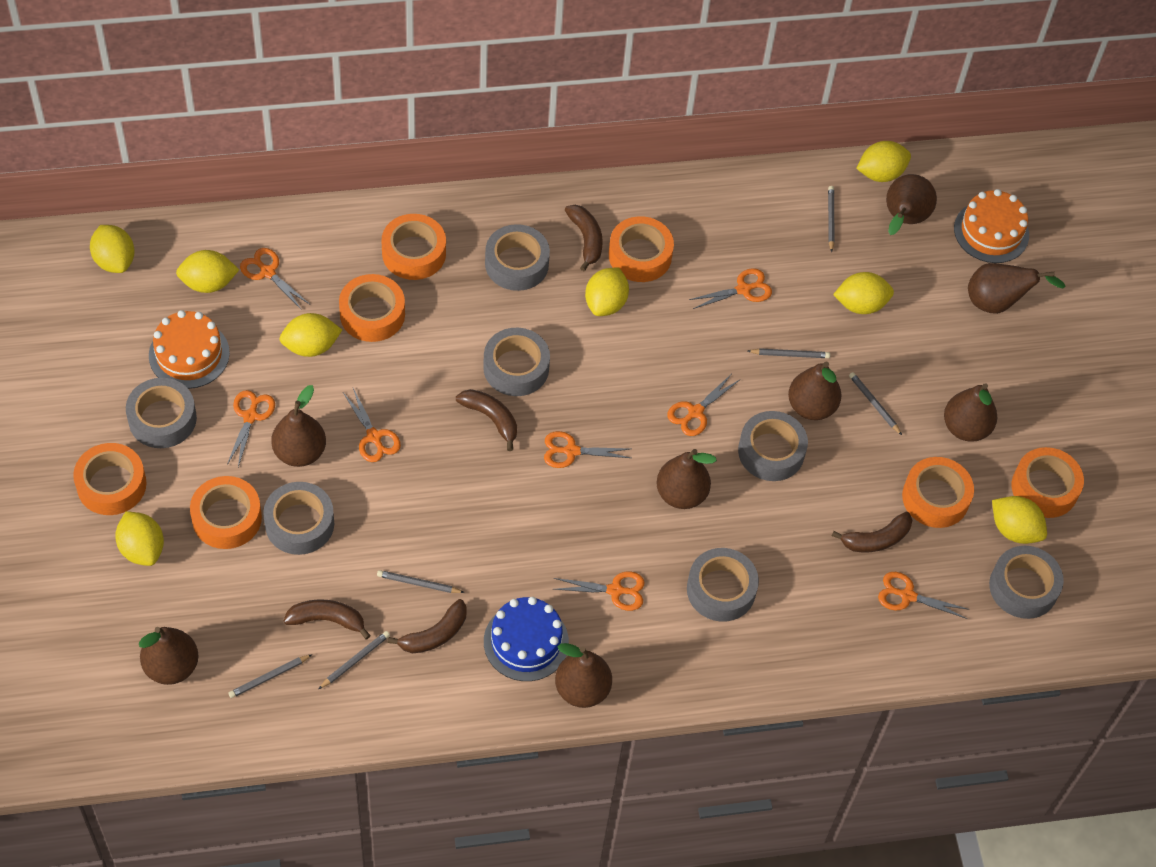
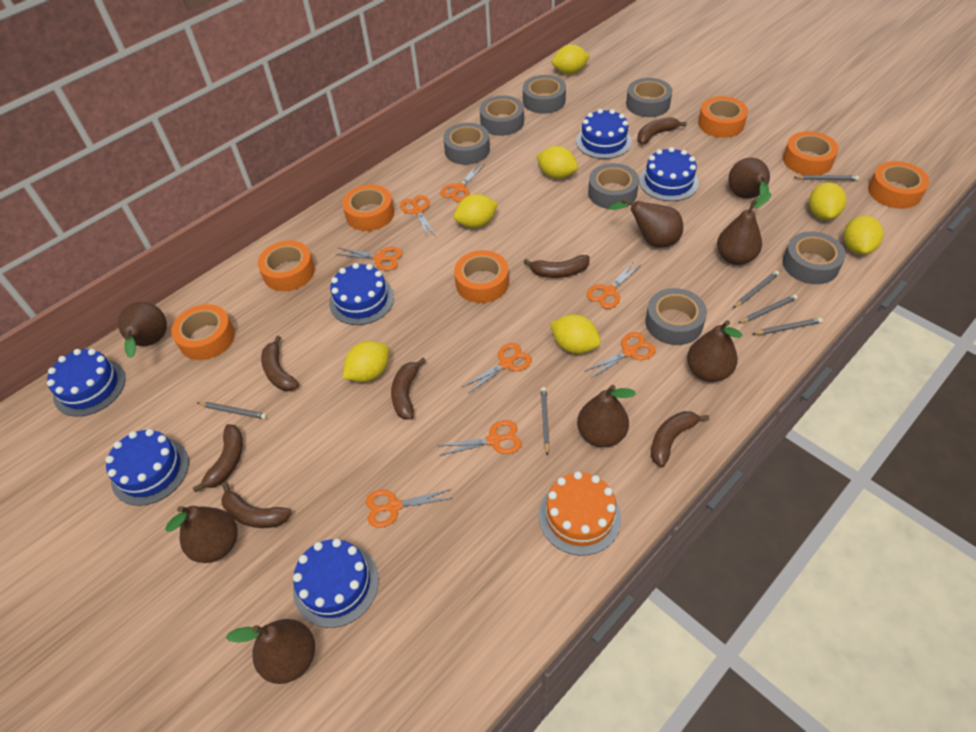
blue cake: [484,597,569,681] = 1 -> [47,349,126,417] [105,429,189,506] [293,539,379,628] [329,263,394,325] [576,109,632,159] [639,147,699,201] = 6
brown banana: [284,599,371,640] [387,599,467,654] [456,389,517,451] [565,205,603,271] [832,512,912,552] = 5 -> [193,424,243,492] [221,483,291,528] [261,336,299,391] [391,358,426,420] [523,255,589,278] [637,117,687,144] [651,411,709,467] = 7
orange cake: [149,310,230,389] [954,189,1029,263] = 2 -> [539,471,621,556] = 1
yellow lemon: [90,225,135,273] [115,511,164,566] [176,250,239,293] [279,313,342,357] [585,267,629,316] [833,272,894,314] [856,141,911,182] [992,496,1047,544] = 8 -> [343,341,389,382] [454,194,498,228] [536,146,578,179] [550,314,601,354] [552,44,590,74] [809,182,846,220] [844,215,884,255] = 7

